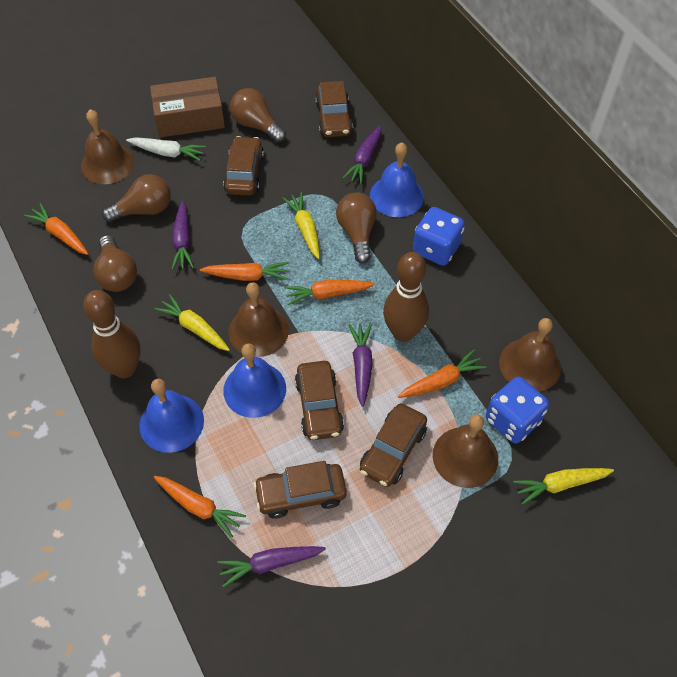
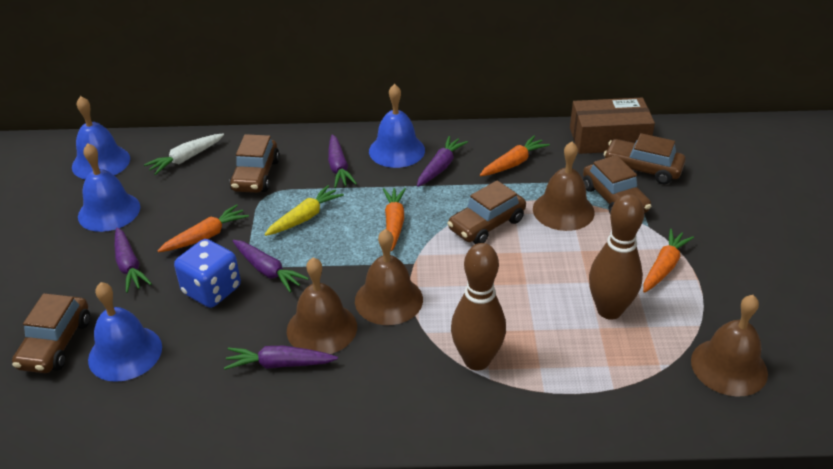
blue bell: [139,379,204,453] [223,343,286,418] [370,143,424,217] = 3 -> [72,96,130,179] [78,143,140,232] [88,282,162,382] [369,84,425,168] = 4
blue dice: [413,207,465,266] [486,377,549,444] = 2 -> [174,239,241,308] = 1
brown light bulb: [93,235,137,292] [102,174,171,222] [230,88,286,143] [336,193,377,263] = 4 -> none = 0
orange carrot: [24,203,88,255] [154,476,246,538] [200,262,289,281] [284,280,375,305] [398,350,487,398] = 5 -> [157,204,249,252] [383,188,406,251] [480,135,550,176] [643,229,694,293] = 4
purple carrot: [171,200,194,270] [217,546,326,588] [342,125,382,184] [349,323,373,407] = 4 -> [115,227,152,293] [224,346,338,370] [233,240,309,293] [328,134,357,188] [417,136,468,187] = 5
yellow carrot: [154,294,230,351] [282,192,320,259] [513,468,614,505] = 3 -> [264,185,344,236] = 1

